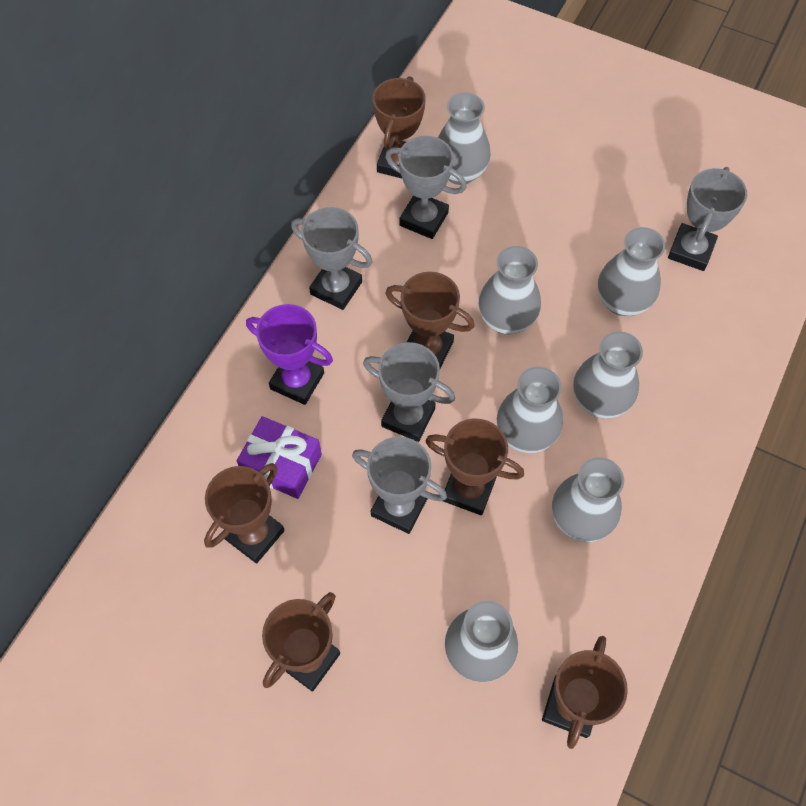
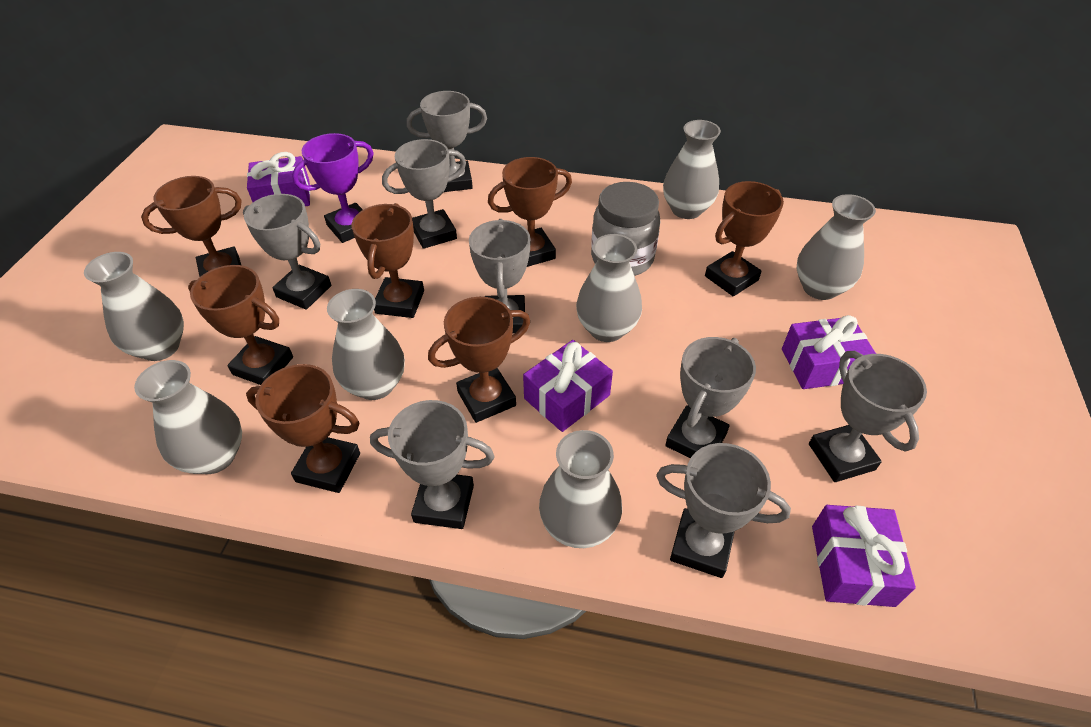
brown trophy: [204,463,285,563] [262,592,340,692] [372,76,426,178] [386,272,475,368] [426,419,524,515] [542,636,628,749] = 6 -> [141,176,242,277] [188,265,293,385] [246,364,360,493] [352,203,424,318] [428,297,530,423] [488,157,572,267] [705,181,784,296] = 7
grey jar: none = 0 -> [591,182,660,276] = 1
grey trophy: [291,207,372,310] [352,437,447,534] [363,342,455,442] [385,136,467,239] [668,167,747,271] = 5 -> [243,194,331,310] [370,400,495,529] [382,139,466,249] [407,91,487,192] [469,219,531,334] [656,443,791,578] [665,337,756,458] [809,351,927,482] = 8
purple gift: [237,416,322,499] = 1 -> [247,152,310,206] [523,340,613,432] [782,315,876,389] [812,505,916,607] = 4

